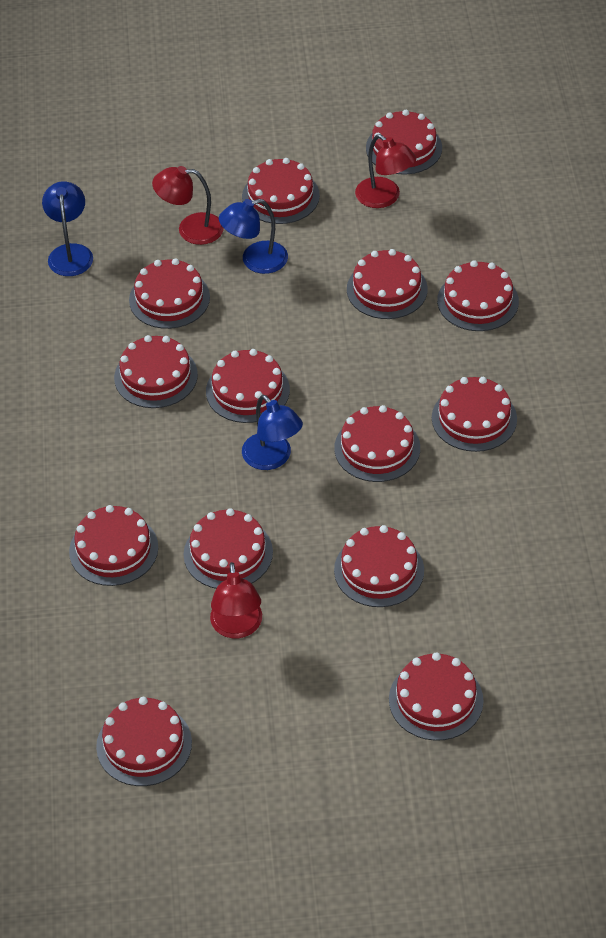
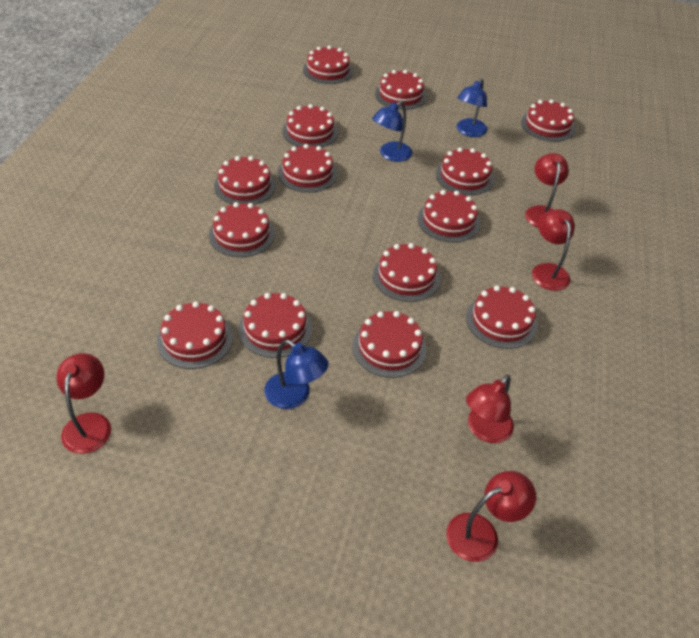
red lamp: [152,166,224,245] [210,562,262,638] [355,134,416,208] = 3 -> [57,353,111,454] [446,471,536,562] [466,374,514,443] [525,153,569,228] [532,209,575,291] = 5

